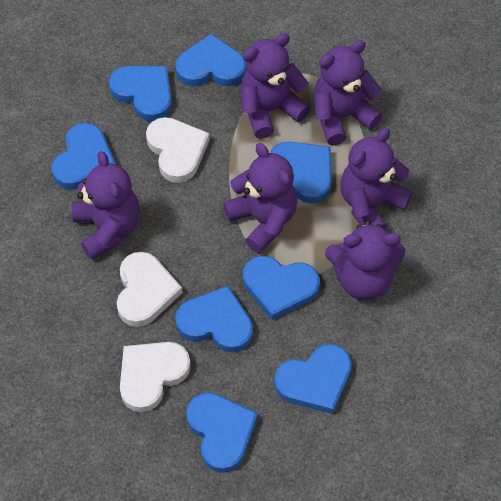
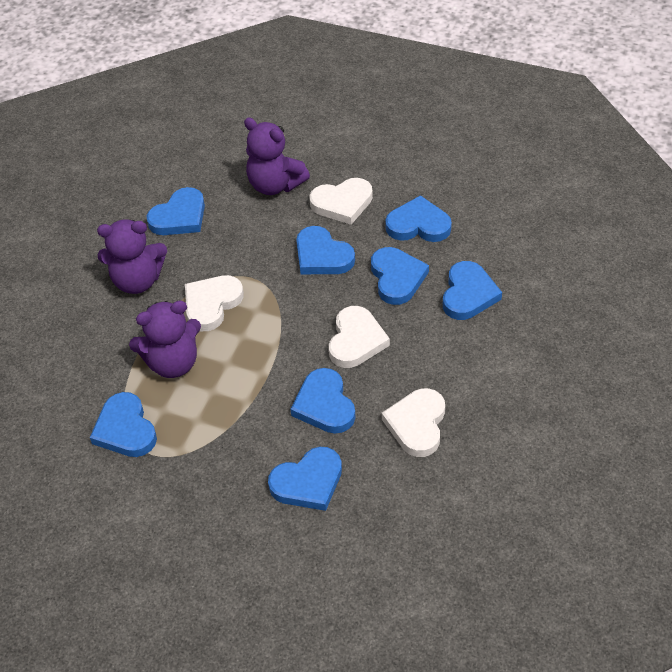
purple teddy bear: [72,151,140,260] [223,143,297,253] [240,33,310,139] [314,40,383,146] [325,220,405,300] [340,128,413,230] = 6 -> [97,220,167,294] [129,301,201,378] [244,118,310,195] = 3
white heart: [117,252,183,327] [120,342,191,412] [146,117,210,183] = 3 -> [185,275,244,331] [309,178,373,225] [329,306,390,368] [382,388,445,457] = 4

